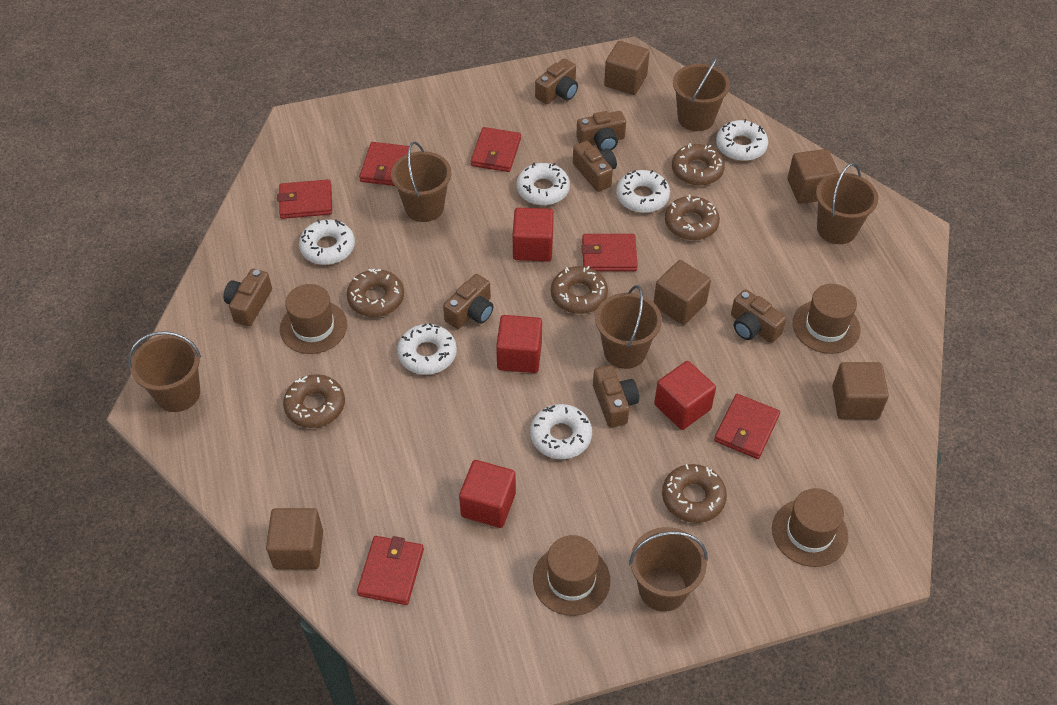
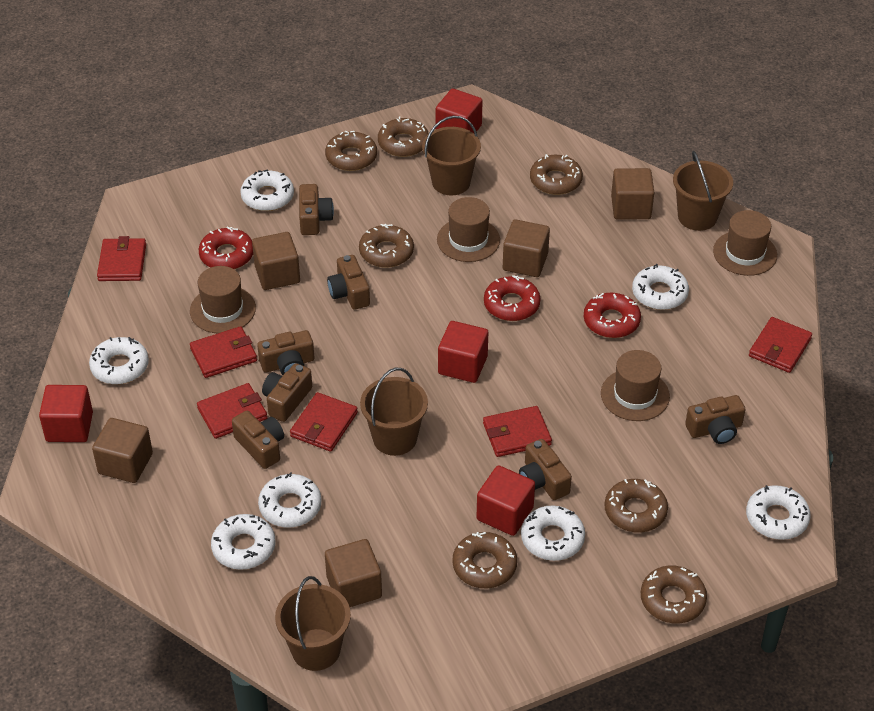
brown bucket: [128,331,201,412] [391,142,451,222] [595,285,662,369] [629,527,708,612] [673,57,730,131] [816,163,878,244] = 6 -> [275,576,351,671] [360,368,428,456] [422,116,481,195] [673,151,733,231] = 4
brown donut: [283,374,345,428] [347,269,404,317] [551,266,608,314] [662,464,727,523] [665,195,720,240] [672,143,725,186] = 6 -> [325,131,377,171] [359,224,414,268] [378,117,429,157] [452,532,517,589] [530,154,583,195] [605,479,668,532] [641,565,707,624] = 7
red donut: none = 0 -> [199,226,253,269] [484,275,541,321] [584,293,641,338] = 3
white donut: [299,220,355,265] [397,323,457,375] [517,163,570,205] [530,404,592,459] [616,170,670,213] [716,119,768,161] = 6 -> [89,337,149,384] [211,514,276,570] [240,170,294,211] [258,472,321,527] [521,505,585,561] [632,264,689,310] [746,485,811,540] = 7

